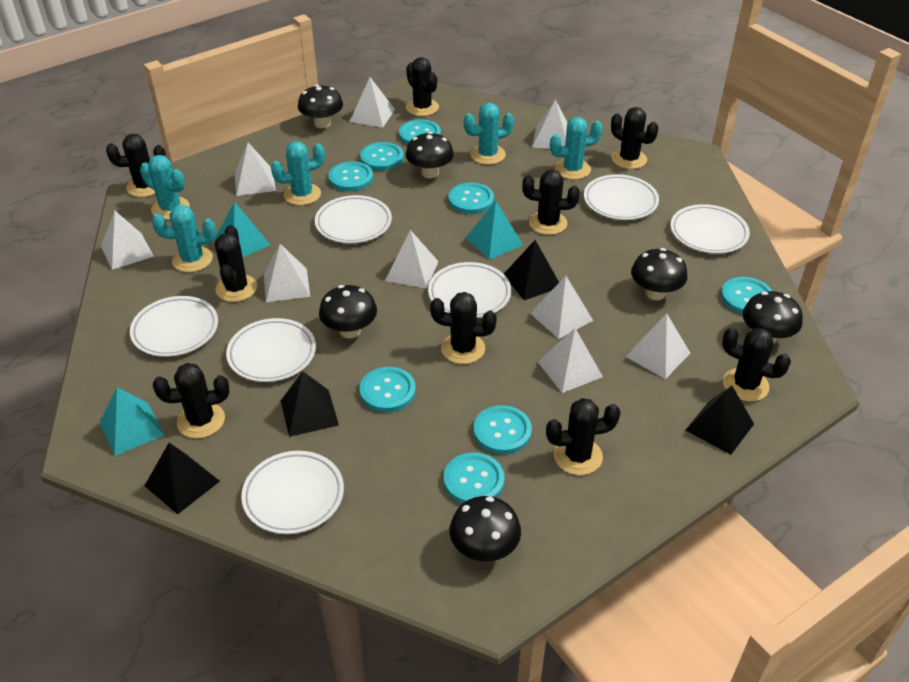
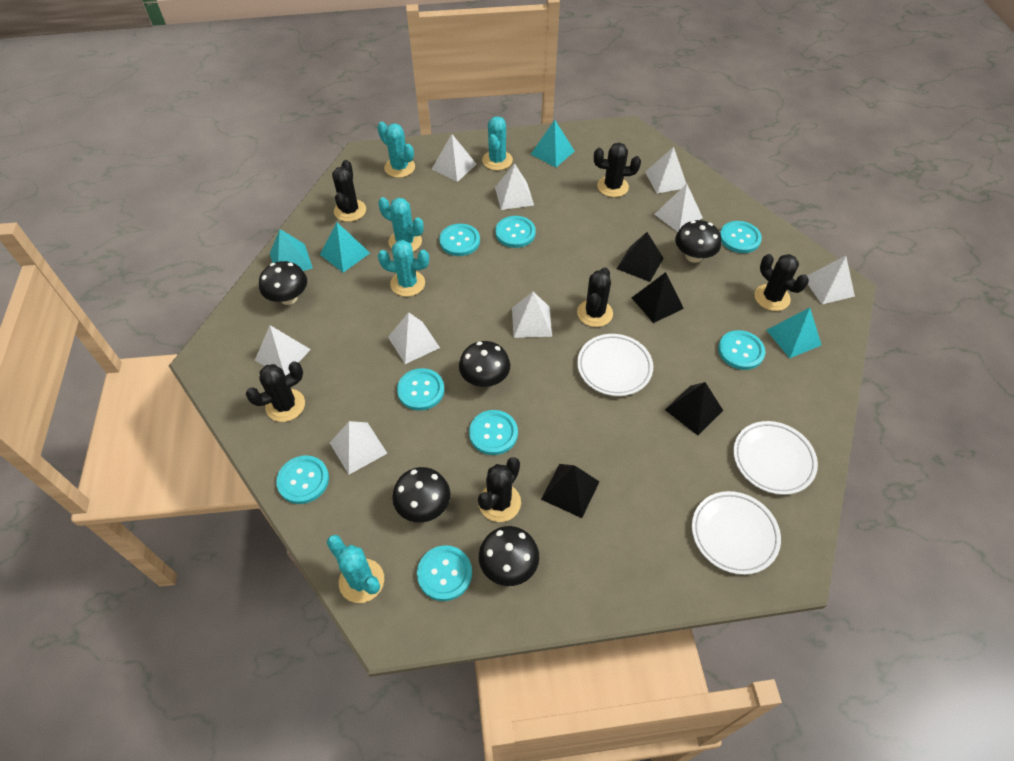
black cactus: [106,134,166,197] [153,363,230,438] [215,225,257,302] [406,57,439,116] [430,292,497,364] [522,169,580,235] [546,398,621,475] [611,107,658,169] [722,327,791,402] = 9 -> [246,361,305,422] [332,160,366,222] [478,457,521,522] [577,267,613,327] [594,143,641,197] [754,254,809,311] = 6
black mushroom: [298,84,343,128] [319,285,377,338] [406,132,454,178] [450,496,521,561] [631,248,688,300] [743,291,803,344] = 6 -> [259,261,307,305] [392,467,450,523] [459,341,510,387] [479,526,539,586] [675,220,721,263] = 5
turquoise pyramid: [100,387,164,456] [215,202,270,257] [466,201,523,260] = 3 -> [270,229,313,271] [320,222,370,272] [531,120,575,167] [767,307,821,358] = 4
white plate: [130,296,218,357] [226,318,316,382] [241,451,344,534] [315,195,392,243] [428,262,511,318] [584,174,659,220] [671,204,750,254] = 7 -> [577,334,653,396] [692,491,781,575] [733,421,818,495] = 3

